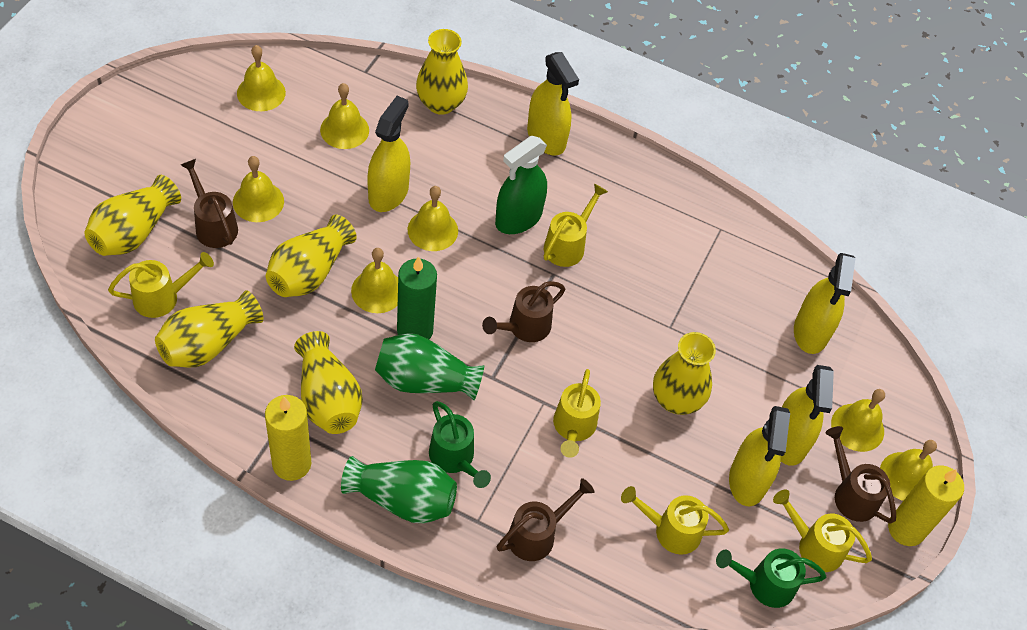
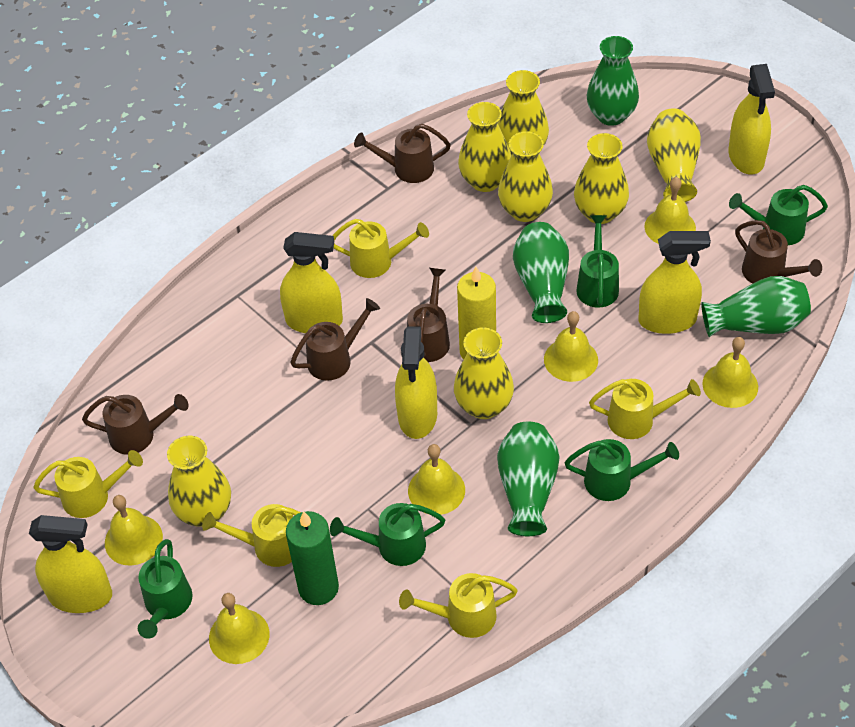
brown watering can: [181,159,238,248] [482,281,565,342] [497,478,594,561] [825,426,896,524] = 4 -> [82,394,189,455] [290,298,380,381] [354,124,451,183] [407,268,450,362] [735,220,822,284] = 5
green spray bottle: [495,136,547,234] = 1 -> none = 0
green vase: [341,456,457,523] [375,333,484,400] = 2 -> [497,422,559,536] [513,222,569,323] [587,36,639,126] [701,276,811,337] = 4
green watering can: [429,401,491,488] [716,548,826,608] = 2 -> [138,539,192,639] [330,503,445,566] [565,439,679,501] [576,215,619,308] [729,185,828,245] = 5
yellow bell: [233,156,284,222] [237,45,286,111] [320,83,369,149] [351,248,398,313] [408,186,458,251] [831,389,885,452] [880,440,937,501] = 7 -> [105,495,163,566] [209,593,270,664] [408,444,465,515] [544,311,598,382] [644,177,696,244] [702,337,758,408] = 6
yellow candle: [265,395,311,481] [888,465,964,546] = 2 -> [457,267,496,360] = 1
yellow vase: [84,175,181,256] [155,290,263,367] [266,215,357,297] [294,331,363,434] [416,29,468,115] [653,332,716,415] = 6 -> [167,436,231,527] [454,327,514,419] [458,102,511,192] [498,70,549,156] [498,131,553,222] [574,133,629,224] [647,108,701,202] = 7

